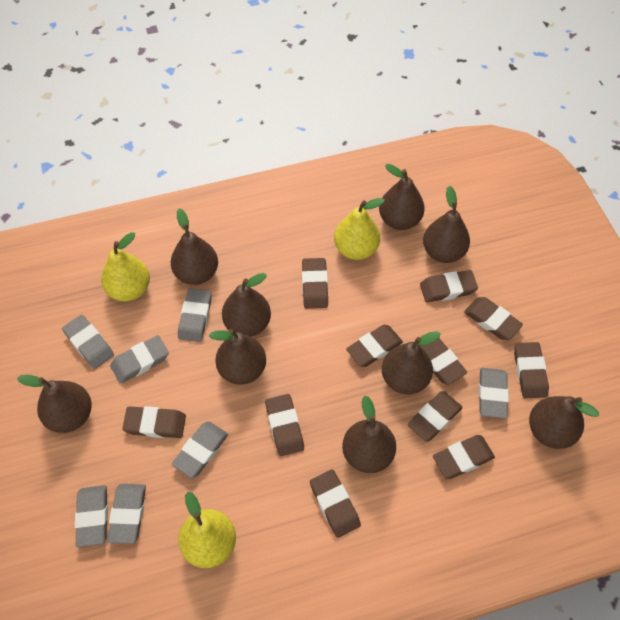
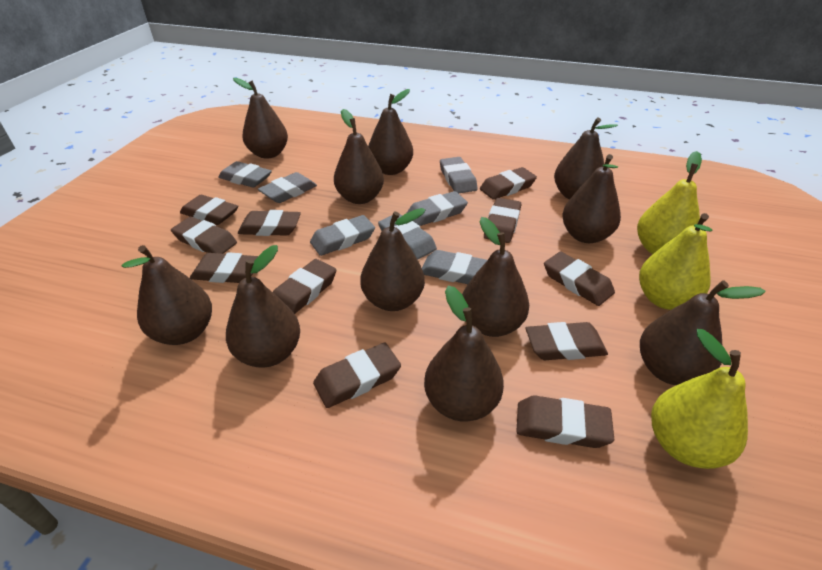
brown pear: [17,375,92,433] [171,209,218,285] [209,329,266,385] [222,273,271,337] [342,396,396,473] [379,164,425,230] [382,331,441,395] [423,186,470,263] [529,396,599,449] = 9 -> [121,245,212,345] [226,245,300,368] [233,78,288,159] [334,109,384,204] [360,208,426,311] [368,89,413,175] [424,286,504,422] [462,217,529,337] [554,118,618,200] [562,154,621,243] [640,280,766,385] = 11

